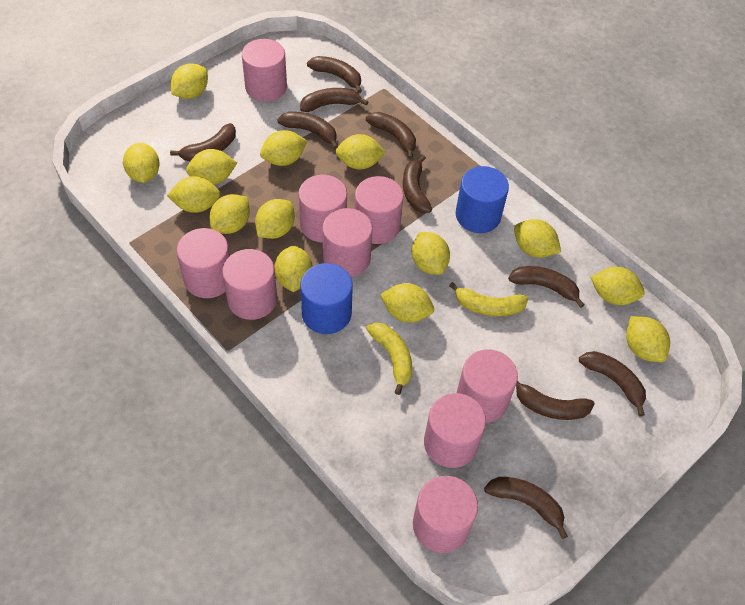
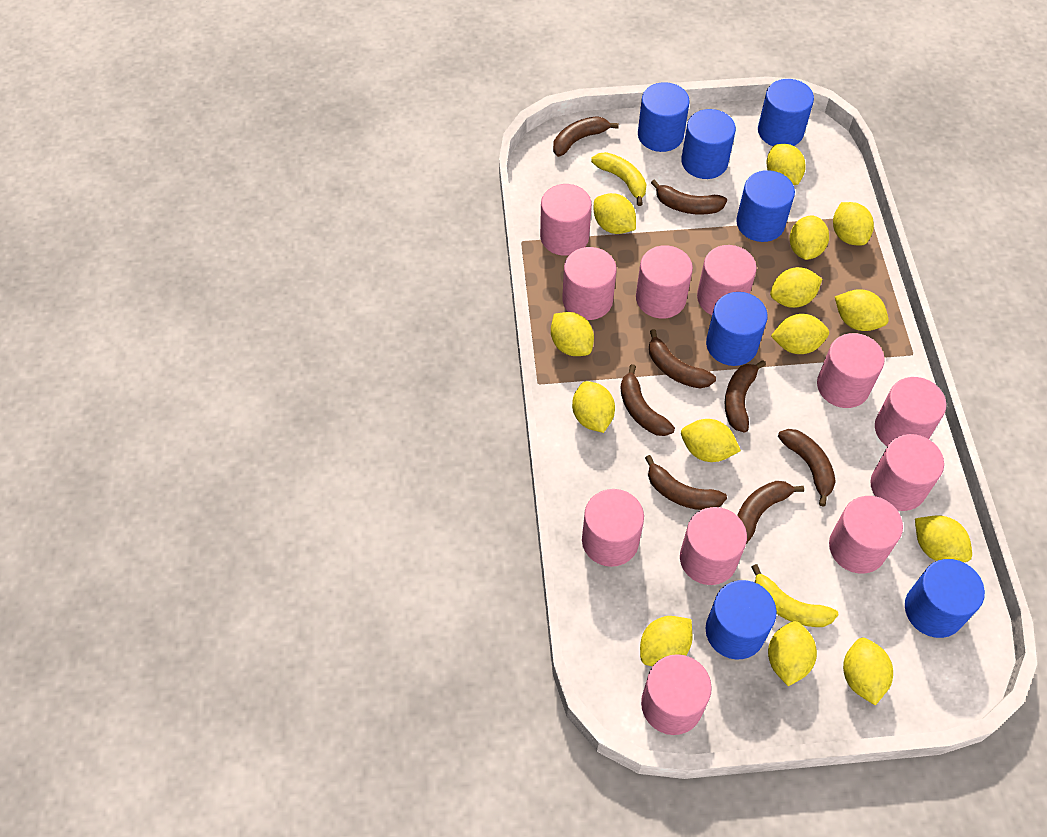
blue cylinder: [300,263,353,334] [456,166,509,233] = 2 -> [638,82,690,152] [681,109,736,179] [705,580,777,659] [706,292,768,366] [736,170,795,242] [758,79,814,146] [905,559,985,638] = 7
brown banana: [170,123,236,161] [277,112,338,149] [300,88,368,112] [307,56,362,93] [366,112,416,159] [403,155,432,213] [484,477,568,539] [508,266,584,308] [516,380,595,420] [579,351,646,416] = 10 -> [553,116,619,157] [620,364,675,436] [645,455,727,510] [649,329,716,389] [651,179,727,215] [725,360,766,433] [737,481,804,544] [778,429,836,507] = 8
pink cylinder: [176,228,230,298] [222,249,277,320] [242,39,287,102] [298,175,347,243] [322,208,372,277] [354,176,403,244] [413,476,478,553] [424,393,486,468] [457,349,518,423] = 9 -> [540,184,592,256] [562,247,617,320] [582,489,644,567] [636,245,693,319] [641,654,712,735] [680,507,747,585] [697,245,757,315] [817,333,885,408] [829,496,903,574] [870,434,944,511] [875,377,946,446] = 11

